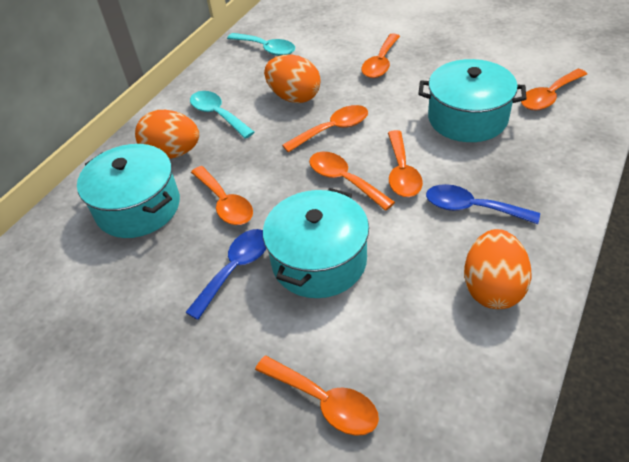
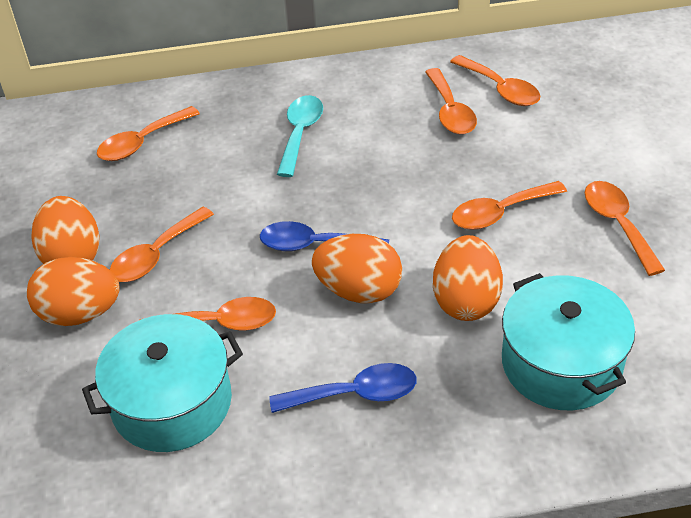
orange egg: [135,110,199,159] [264,54,321,103] [464,229,532,309] = 3 -> [27,257,120,326] [31,196,100,264] [312,234,402,303] [433,235,503,321] = 4
turquoise pot: [77,144,180,238] [263,188,369,298] [418,59,526,142] = 3 -> [82,314,243,452] [502,273,635,411] = 2
turquoise spoon: [190,91,255,139] [227,33,295,56] = 2 -> [277,95,323,177] = 1

